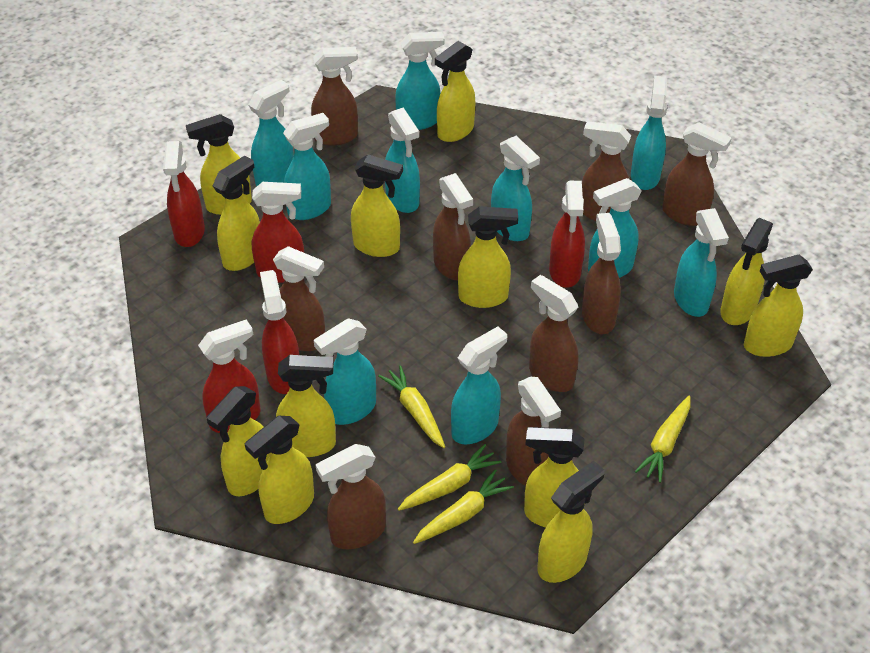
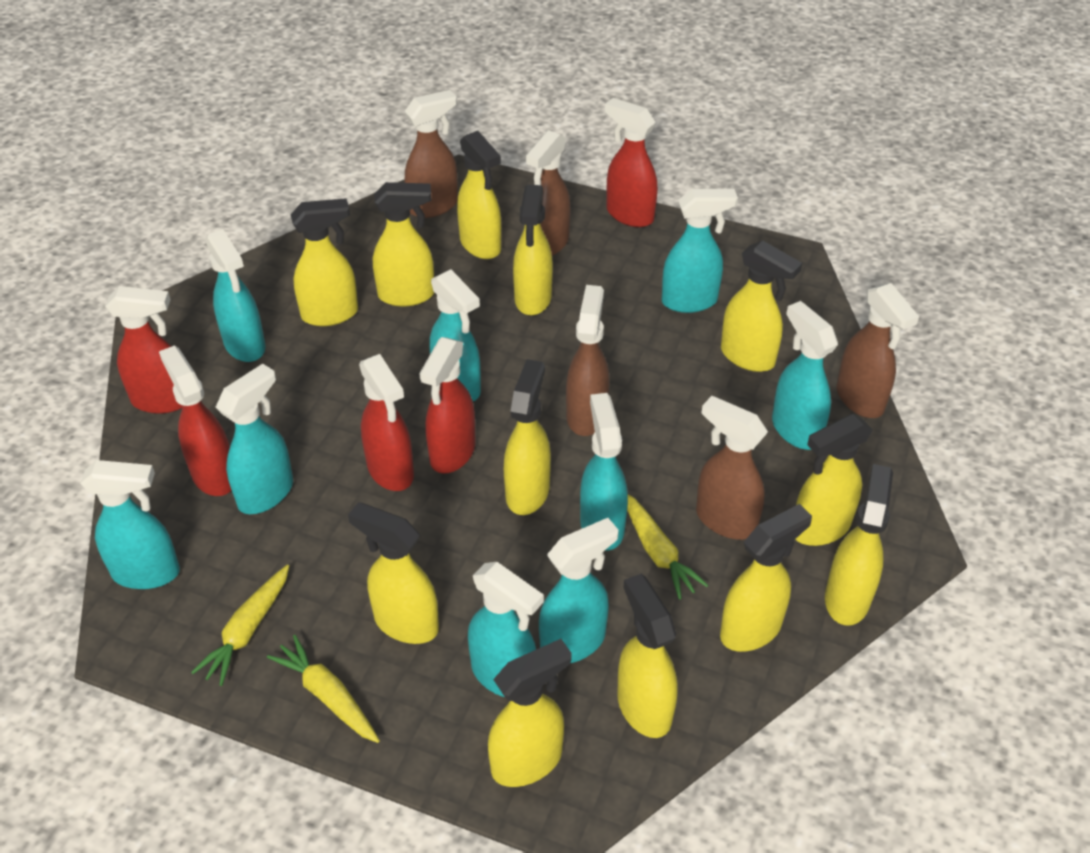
brown spray bottle: [273,246,325,351] [311,47,358,146] [316,444,386,549] [433,173,473,280] [506,377,561,486] [529,275,578,392] [582,121,631,221] [582,213,621,334] [662,122,732,226] = 9 -> [404,90,458,218] [525,130,571,256] [566,285,610,436] [696,396,768,540] [837,283,919,418] = 5
turquoise spray bottle: [248,80,294,186] [283,113,331,220] [314,318,376,425] [385,107,420,213] [395,32,445,130] [451,326,507,445] [491,136,540,241] [588,178,641,278] [631,76,667,190] [674,208,729,317] = 10 -> [80,460,180,589] [205,229,265,362] [216,364,293,514] [429,269,481,401] [468,562,544,697] [539,518,618,663] [580,393,628,551] [662,189,738,313] [772,301,838,450] = 9
yellow carrot: [378,365,445,448] [398,444,502,511] [413,469,514,544] [635,395,691,483] = 4 -> [191,565,289,686] [267,635,380,743] [627,494,709,600] = 3

